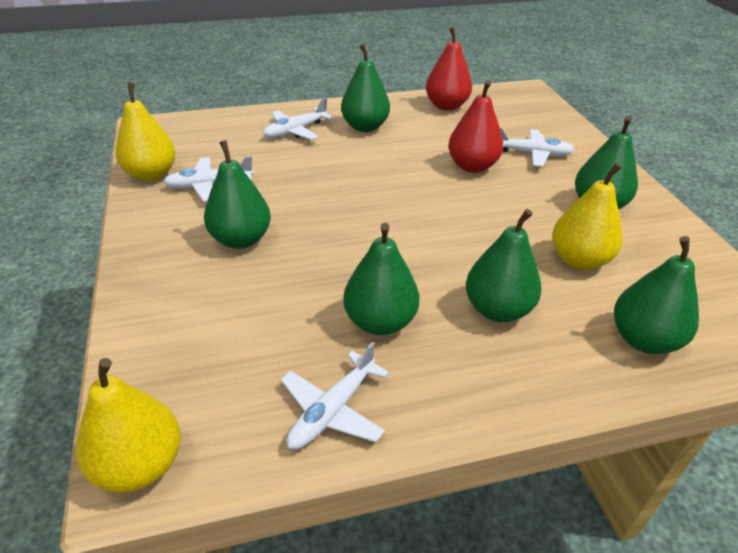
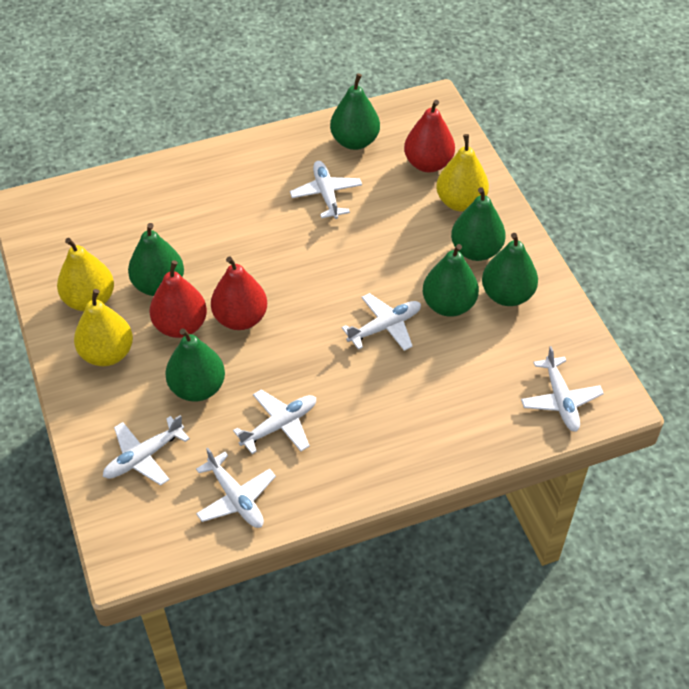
red pear: [426,26,472,111] [448,80,503,173] = 2 -> [149,260,207,338] [211,256,267,330] [404,100,455,173] = 3
white plane: [163,156,254,202] [263,98,333,140] [281,342,389,450] [500,127,575,167] = 4 -> [103,415,190,486] [196,448,276,528] [233,389,316,454] [290,161,362,219] [342,293,421,351] [521,346,604,432] = 6

